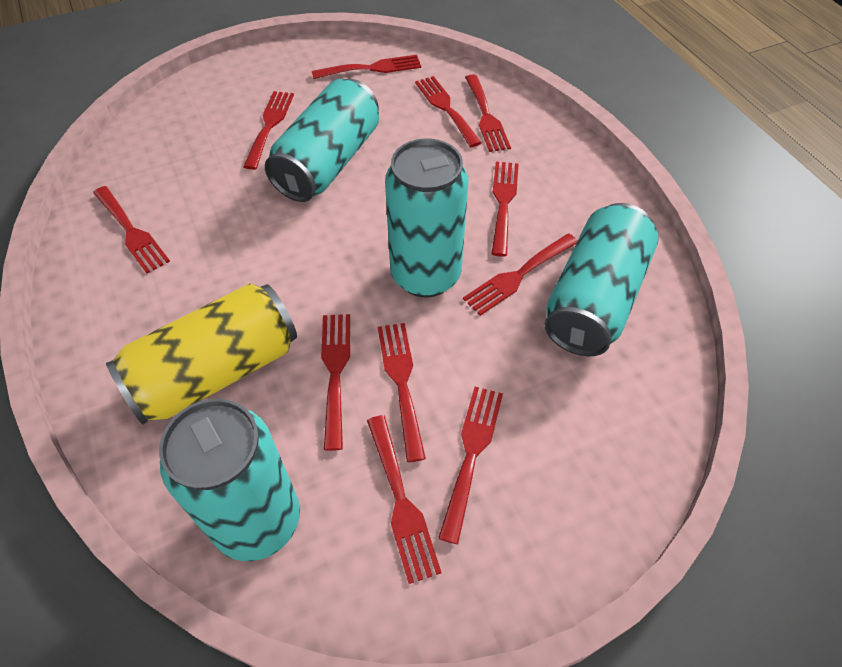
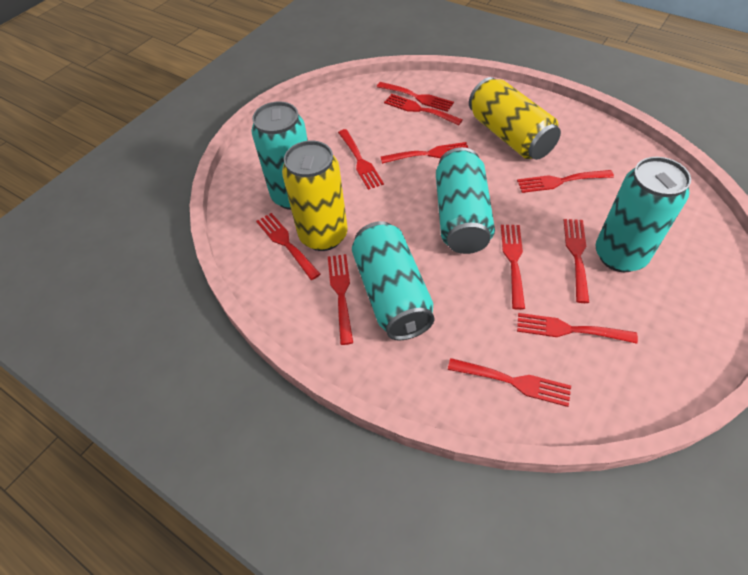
yellow can: [106,283,297,424] = 1 -> [282,140,348,251] [469,77,561,160] = 2

